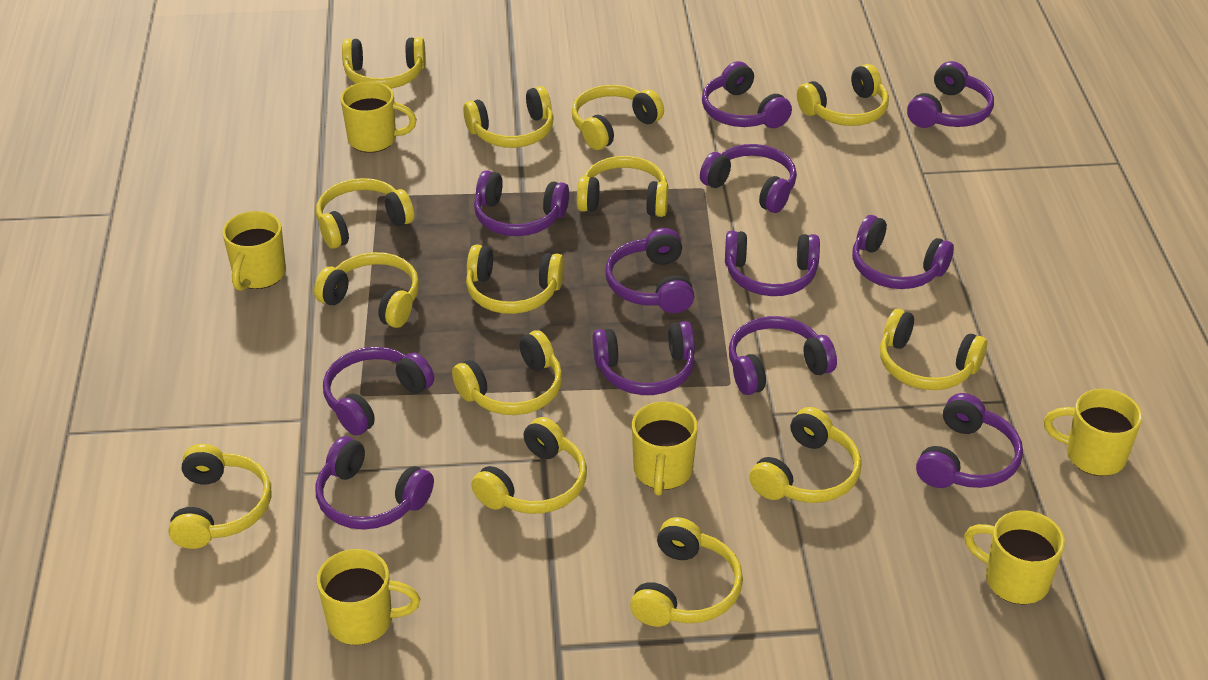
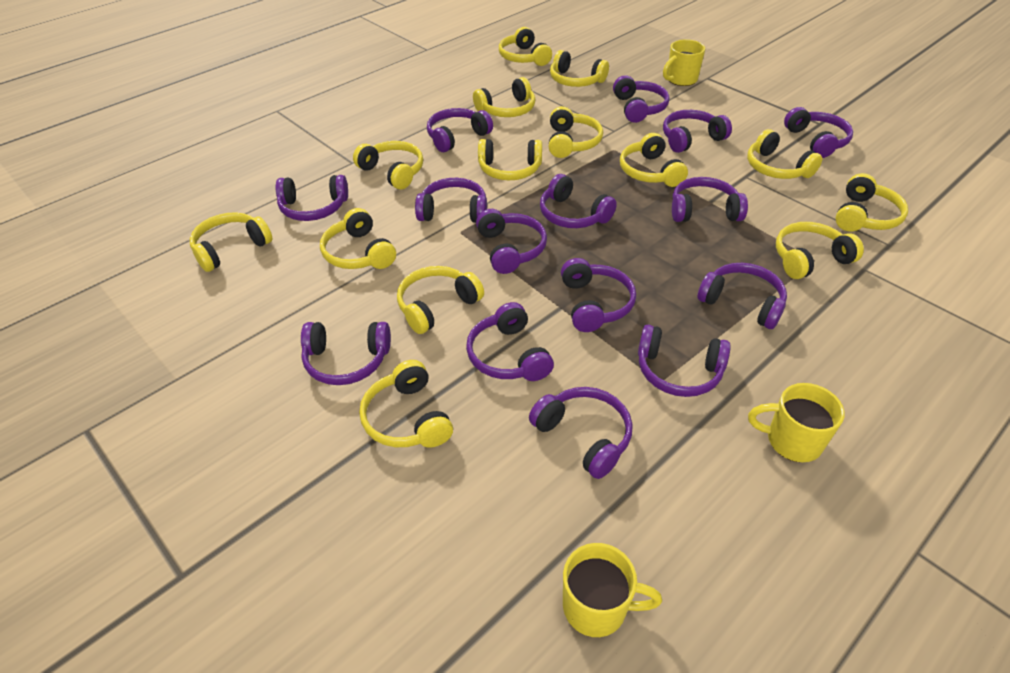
purple headphones: [315,436,434,530] [323,347,434,436] [474,171,569,236] [592,321,695,395] [605,228,694,313] [700,144,797,213] [702,61,792,128] [725,231,820,296] [729,316,837,395] [852,215,954,289] [907,61,994,128] [916,393,1023,488] = 12 -> [276,175,348,221] [301,322,391,385] [415,178,487,223] [427,108,493,152] [466,302,554,381] [476,209,547,274] [529,387,633,479] [540,174,617,228] [561,258,636,332] [613,75,670,123] [638,325,731,397] [663,110,732,153] [672,177,748,222] [697,263,787,329] [784,107,853,158] = 15
yellow mug: [222,211,286,291] [317,549,420,645] [340,82,417,153] [632,402,698,496] [964,510,1065,605] [1044,389,1142,476] = 6 -> [563,543,662,637] [663,39,705,86] [748,383,845,462] = 3

